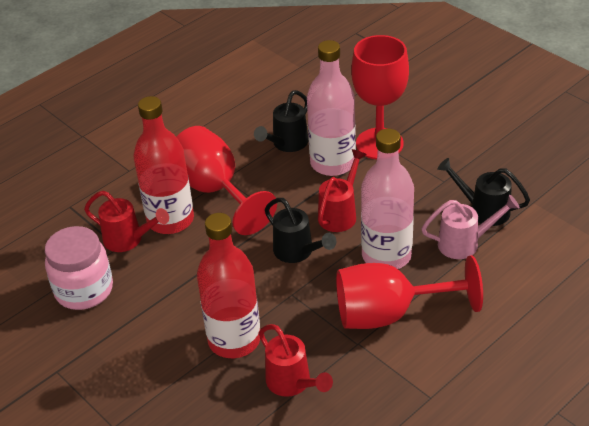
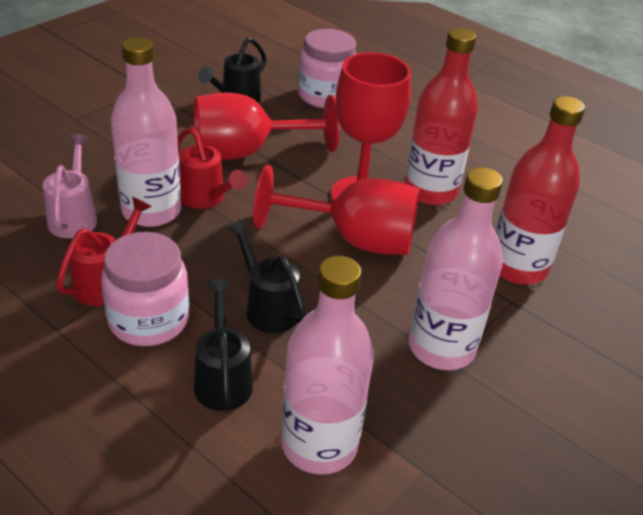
pink bottle: [307,40,356,176] [361,129,414,269] = 2 -> [111,37,181,227] [281,256,374,475] [409,167,503,370] = 3
pink jar: [45,226,113,310] = 1 -> [101,232,189,346] [298,29,356,108] = 2
red watering can: [84,191,169,252] [259,324,333,397] [318,149,367,232] = 3 -> [56,197,152,306] [177,128,247,209] = 2

